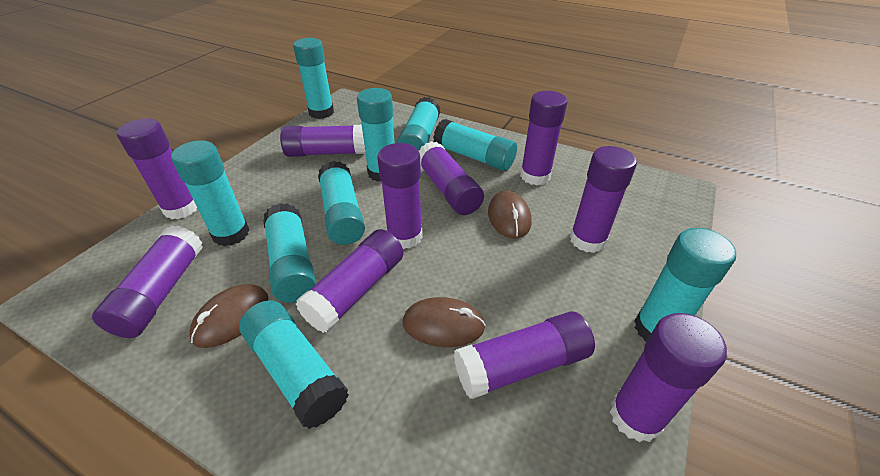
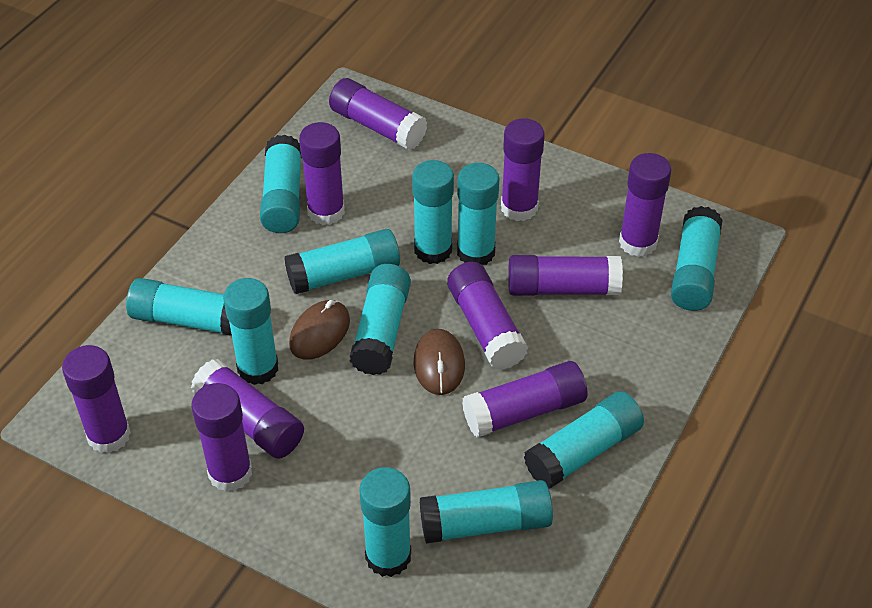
brown mouse: [189,284,269,348] [403,297,486,347] [488,191,531,239] = 3 -> [289,300,350,359] [413,329,465,395] = 2
turquoise glue stick: [171,141,249,246] [239,300,349,429] [263,203,316,303] [293,38,334,119] [318,161,365,245] [357,88,395,182] [397,97,441,151] [433,119,517,171] [635,228,736,342] = 9 -> [126,278,232,336] [223,278,278,385] [260,135,302,233] [284,229,400,294] [350,264,411,375] [359,467,411,577] [412,160,454,264] [420,480,553,544] [457,163,499,265] [524,391,644,489] [671,206,723,311] = 11

